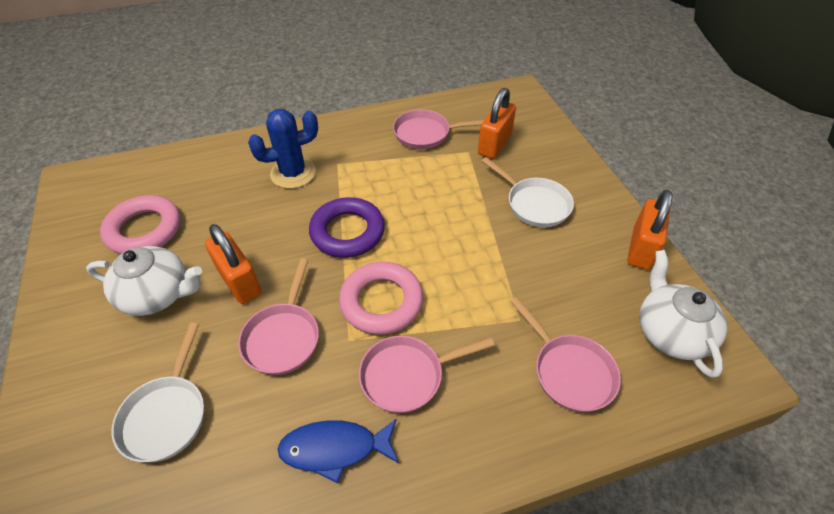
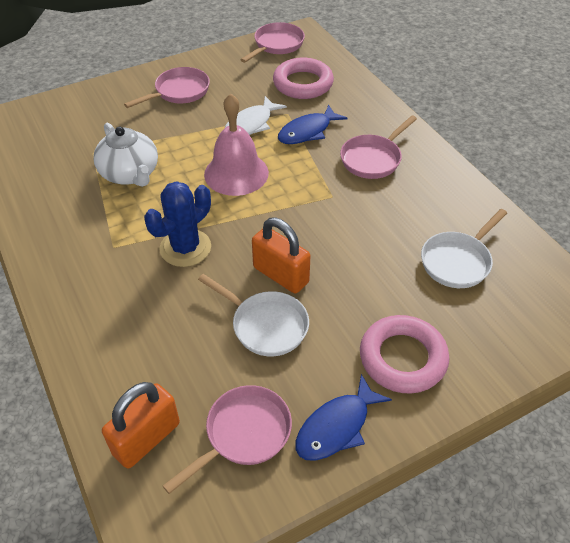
blue fish: [278,419,399,484] = 1 -> [278,105,348,144] [296,374,392,461] = 2
orange padlock: [205,224,261,304] [478,88,516,159] [627,190,672,270] = 3 -> [102,382,180,469] [252,218,310,294] = 2
pink bell: none = 0 -> [204,93,269,196] = 1
purple ring: [309,197,385,258] = 1 -> none = 0
white fish: none = 0 -> [225,96,287,135] = 1
white teapot: [86,246,202,316] [639,250,727,378] = 2 -> [93,123,158,187] = 1

